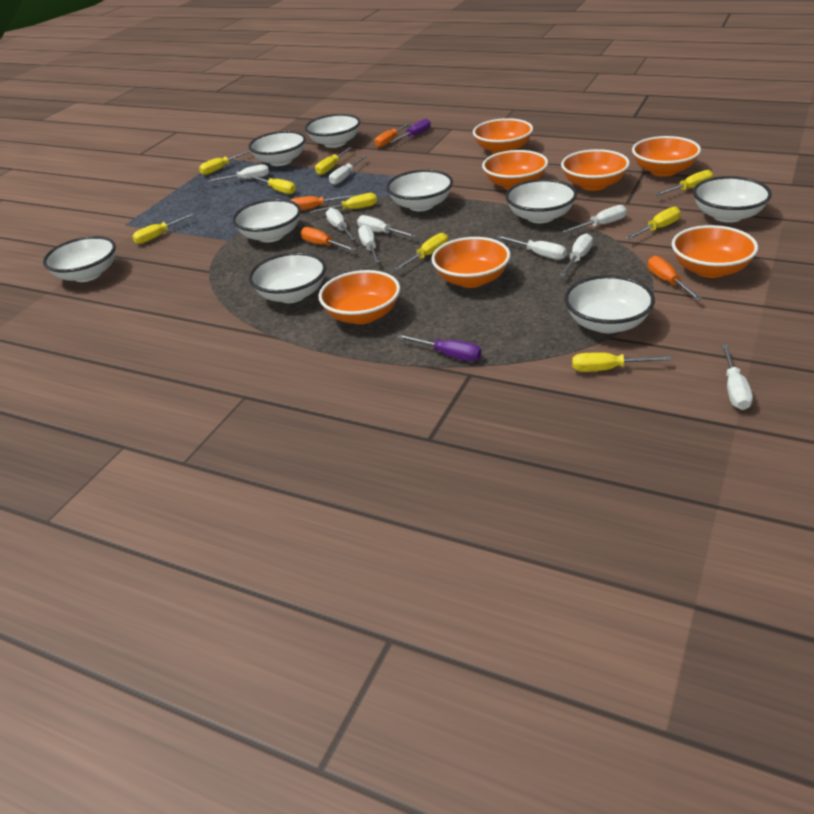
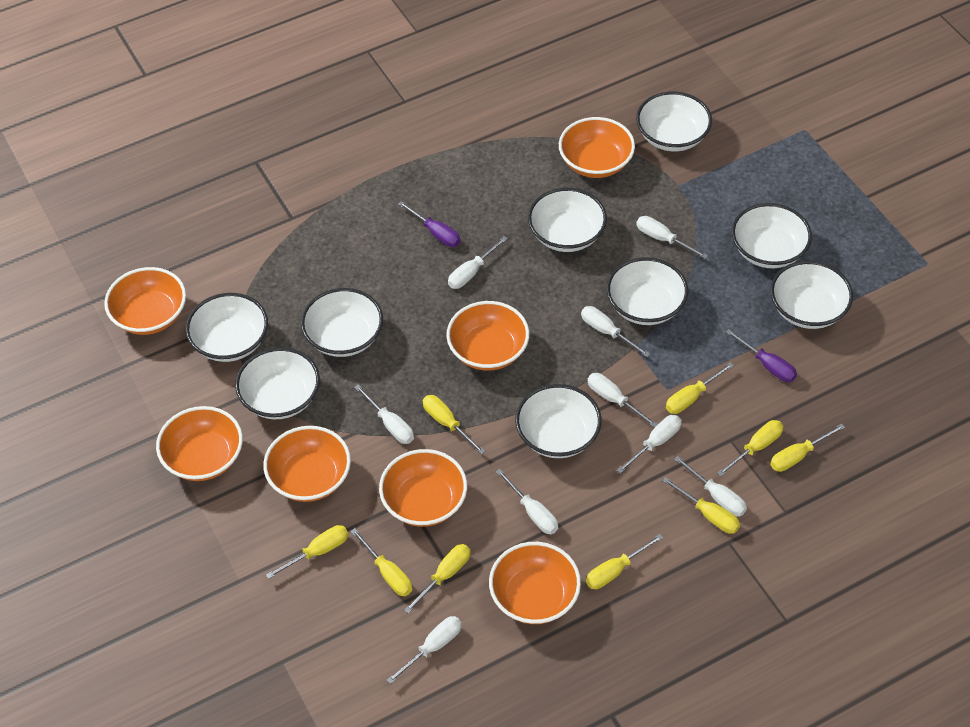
orange screwdriver: [290,195,355,211] [301,227,356,251] [375,122,411,148] [648,256,702,301] = 4 -> none = 0

